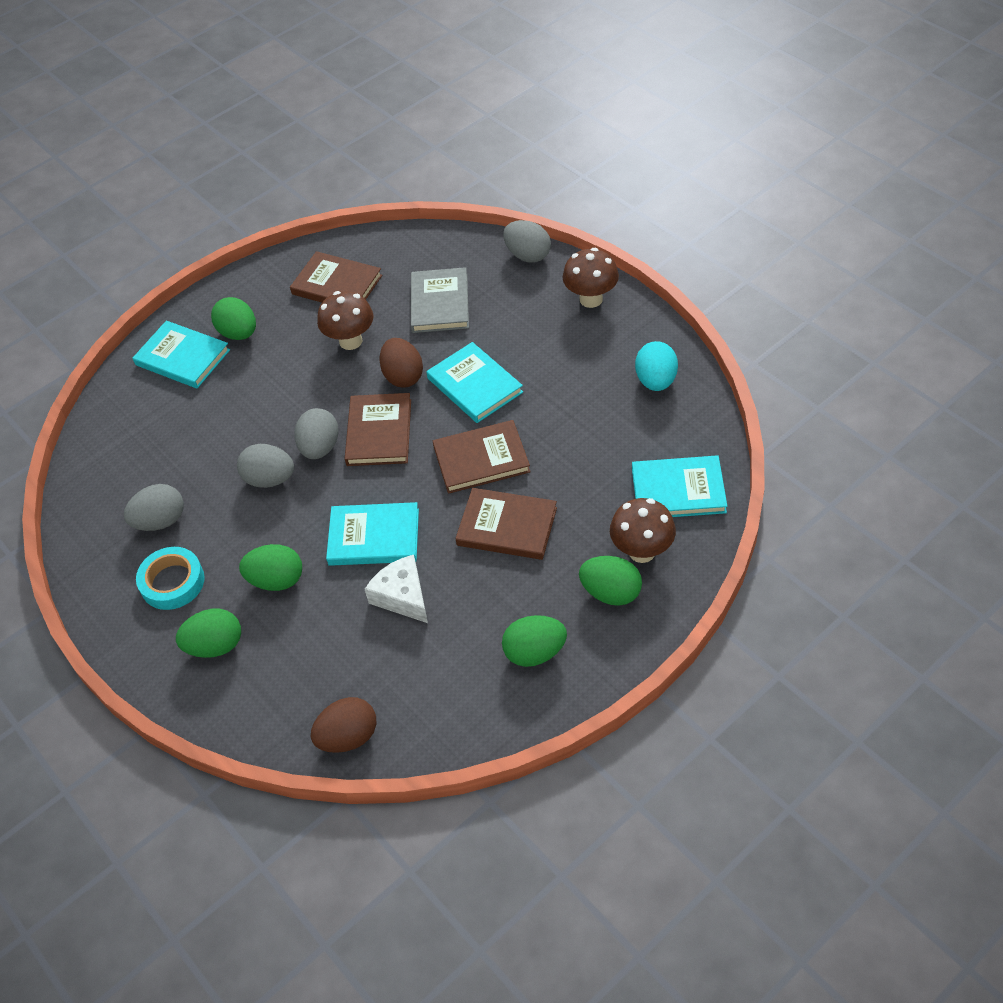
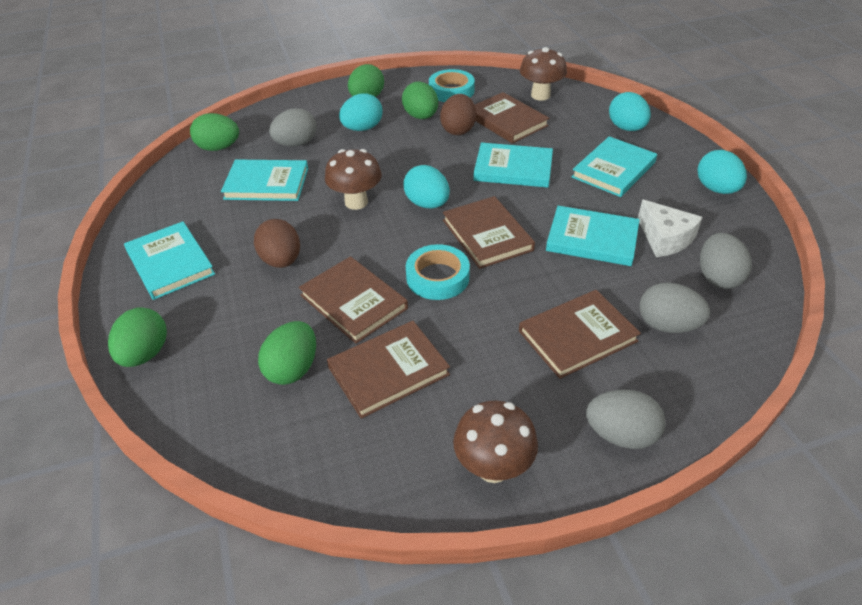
brown book: [290,251,382,302] [345,393,411,466] [433,420,530,494] [455,488,557,560] = 4 -> [299,256,408,344] [327,321,450,419] [443,196,535,269] [475,92,549,143] [519,290,641,379] = 5
grey book: [411,267,469,333] = 1 -> none = 0
turquoise book: [133,321,230,388] [326,502,419,566] [427,342,523,423] [632,456,727,517] = 4 -> [124,221,215,300] [221,159,308,201] [473,142,553,188] [546,206,640,266] [572,136,657,197] = 5
turquoise egg: [635,341,678,391] = 1 -> [339,93,383,131] [403,165,450,208] [609,92,651,131] [697,150,747,194] = 4
turquoise tape: [136,547,205,610] = 1 -> [406,244,470,300] [429,69,475,102] = 2

